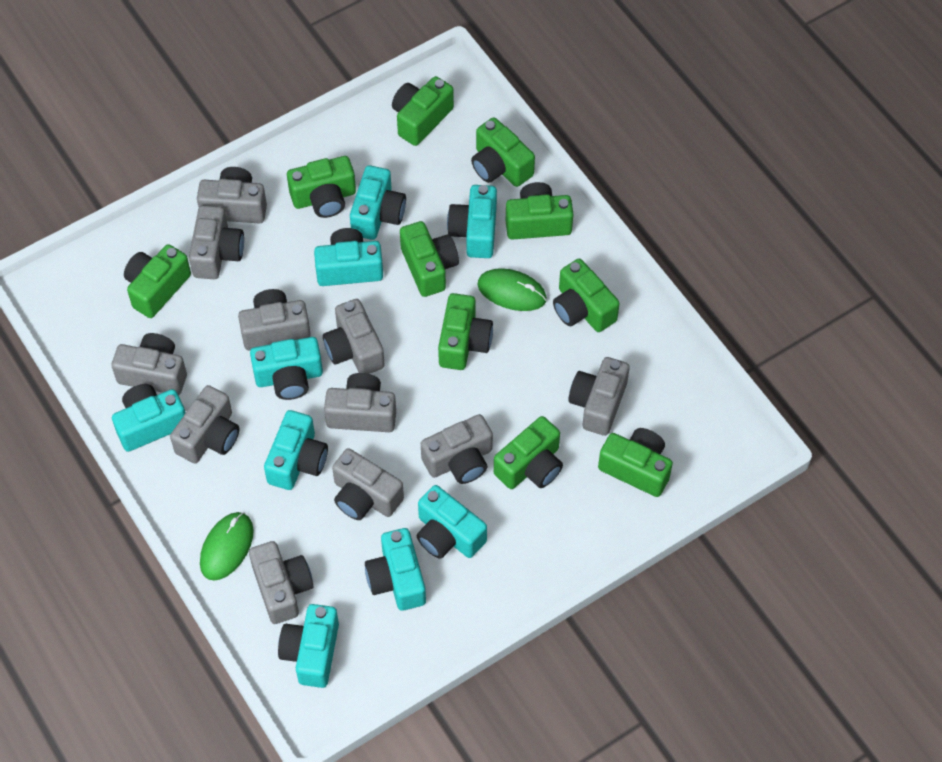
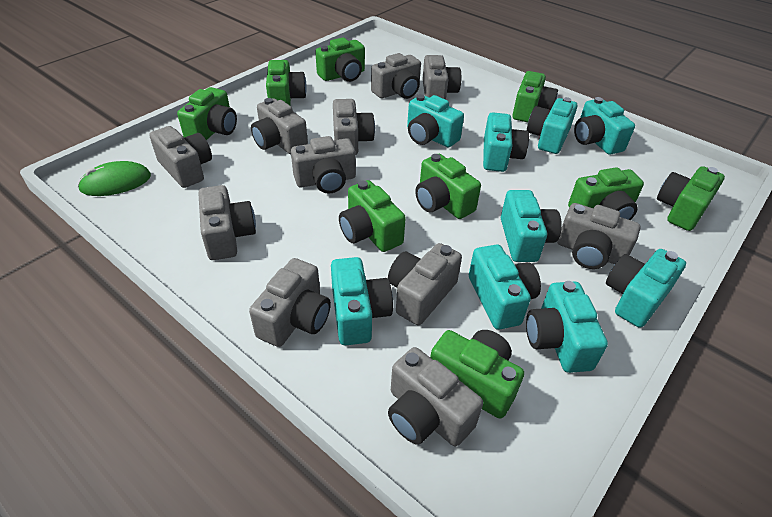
green camera: [124,244,191,318] [287,156,356,218] [392,76,454,146] [400,221,459,297] [438,293,493,370] [471,117,535,187] [494,416,563,489] [506,182,573,240] [553,259,620,332] [598,428,673,497] = 10 -> [177,87,237,140] [266,60,307,105] [315,38,365,82] [339,180,406,252] [415,154,481,219] [430,330,524,419] [512,71,558,122] [568,167,644,220] [657,166,725,231] = 9
green mouse: [200,512,254,581] [477,268,547,311] = 2 -> [78,161,151,196] = 1

